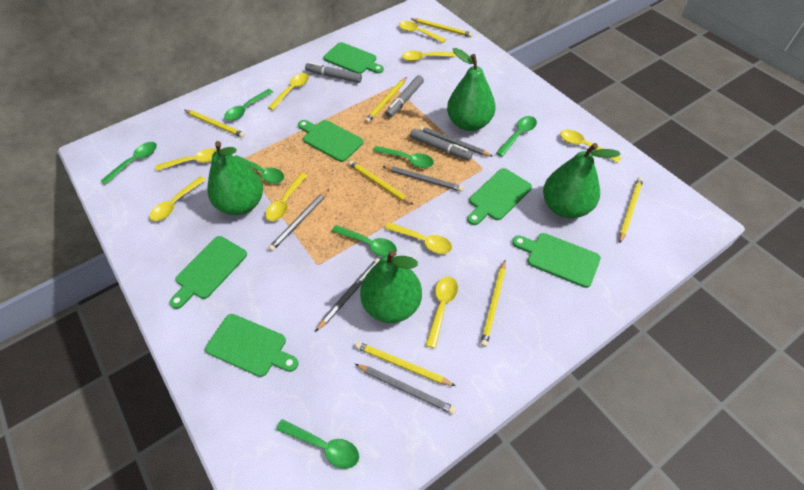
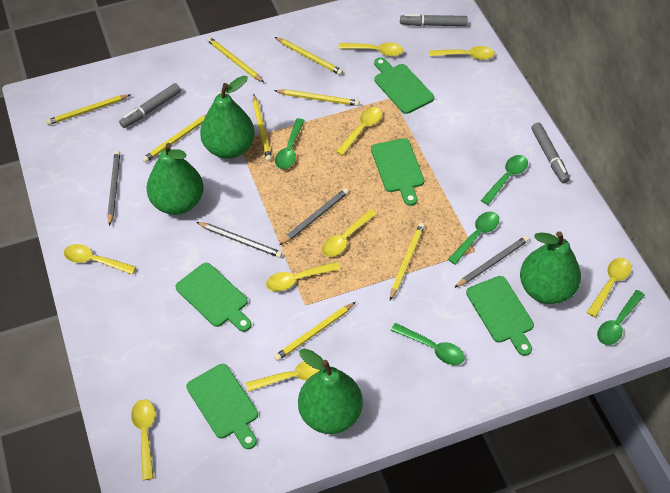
green cutting board: [169,236,247,309] [205,314,298,377] [298,120,363,162] [323,42,384,74] [467,168,532,225] [512,233,601,288] = 6 -> [176,263,251,332] [186,364,258,449] [371,138,424,206] [374,57,434,114] [466,276,534,356] = 5
green spoon: [101,142,157,185] [224,89,273,121] [234,155,284,184] [276,419,359,469] [331,225,397,257] [373,146,434,168] [496,116,537,157] = 7 -> [275,118,305,169] [391,323,465,365] [448,212,499,265] [481,155,528,205] [597,290,645,345] = 5
grey pencil: [268,189,329,251] [315,258,380,332] [355,364,456,414] [382,166,463,192] [419,126,493,157] = 5 -> [108,151,120,226] [196,222,283,258] [280,188,349,245] [454,236,529,288] = 4
yellow pencil: [185,110,245,138] [349,160,414,205] [355,342,456,386] [365,77,407,123] [411,18,473,37] [480,260,506,347] [619,177,643,243] = 7 -> [46,94,131,125] [142,115,206,162] [207,37,264,82] [253,94,272,161] [274,89,360,106] [274,302,356,361] [275,37,343,75] [390,223,425,300] = 8

